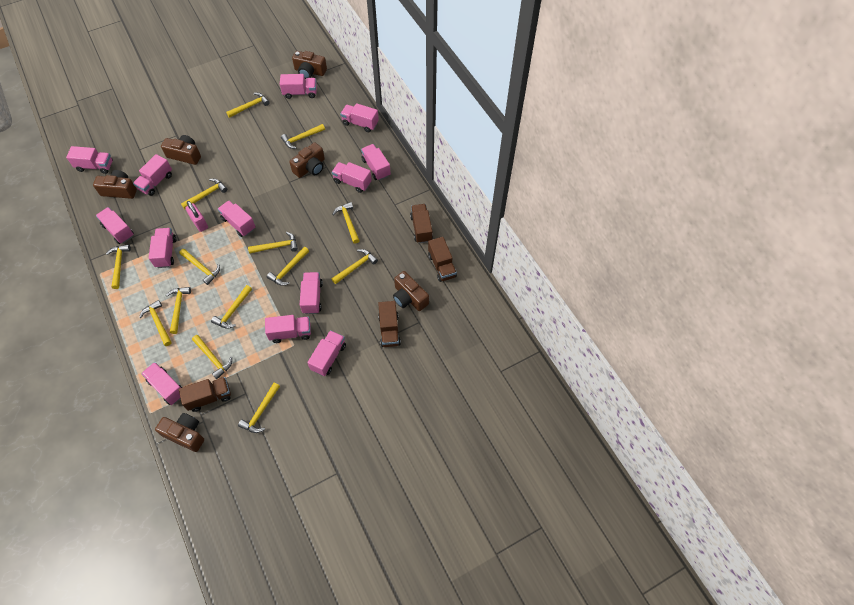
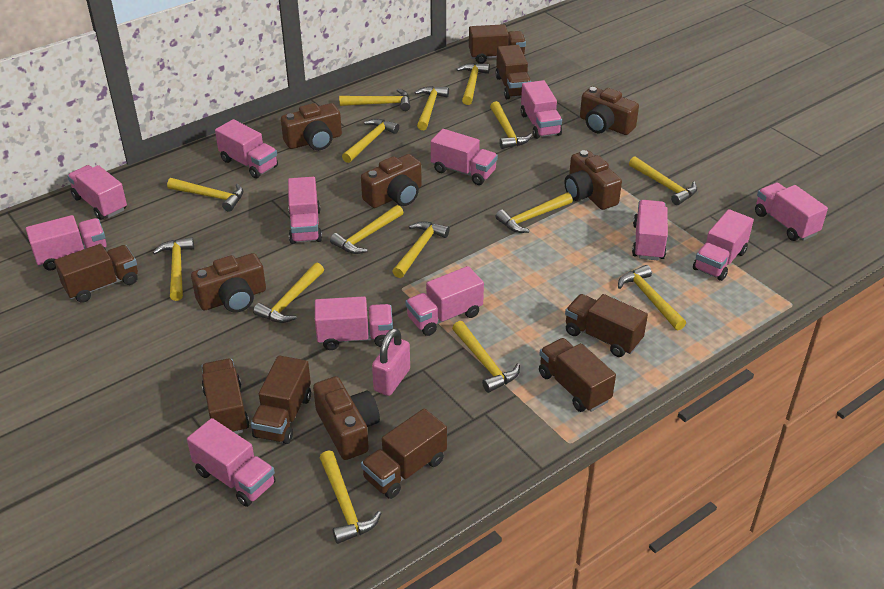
brown truck: [179,377,231,412] [378,301,401,347] [410,204,433,243] [428,237,457,282] = 4 -> [54,244,138,303] [201,359,249,434] [251,355,311,444] [361,408,447,499] [469,24,526,64] [496,45,531,99] [539,338,616,412] [565,294,648,357] = 8
pink truck: [66,146,113,174] [96,207,134,244] [133,154,172,196] [141,362,182,405] [149,228,176,268] [218,201,256,237] [265,315,311,343] [280,74,317,99] [300,272,323,314] [307,330,346,376] [332,162,372,193] [340,103,379,132] [361,144,391,181] = 13 -> [26,215,107,271] [67,165,127,220] [187,418,276,507] [215,119,278,179] [288,177,322,244] [315,296,393,350] [405,266,484,336] [431,129,498,185] [521,80,562,139] [632,200,668,260] [693,209,754,281] [755,183,828,241] = 12
yellow hammer: [106,244,131,289] [139,300,172,346] [166,287,191,334] [179,249,220,285] [181,179,227,209] [192,335,232,379] [211,285,252,329] [226,92,269,118] [238,383,280,433] [248,232,298,254] [267,247,309,286] [281,124,325,149] [332,202,360,244] [332,249,378,284] = 14 -> [153,237,194,301] [167,178,243,212] [253,263,324,323] [320,450,381,544] [330,205,404,254] [339,89,410,111] [342,119,399,163] [392,221,450,278] [415,86,449,130] [452,321,520,393] [456,63,490,105] [490,101,532,149] [496,192,573,233] [618,265,686,330] [629,156,697,205] = 15

